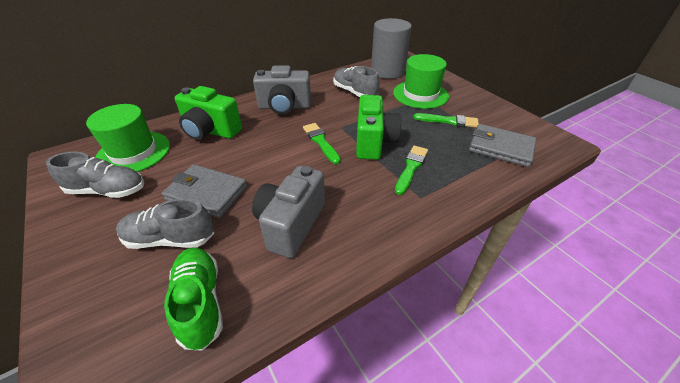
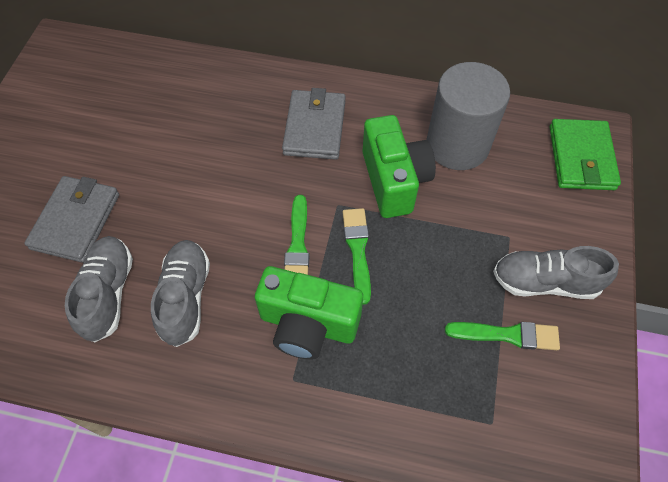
green hat: [86,104,170,172] [393,54,449,109] = 2 -> none = 0
green shoe: [164,247,223,351] = 1 -> none = 0
green wallet: none = 0 -> [550,119,621,190] = 1
grey camera: [252,166,325,258] [253,65,311,115] = 2 -> none = 0

